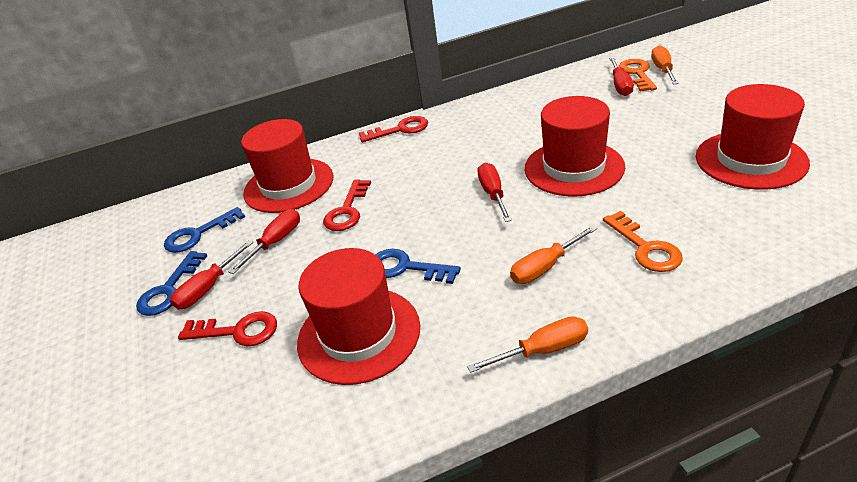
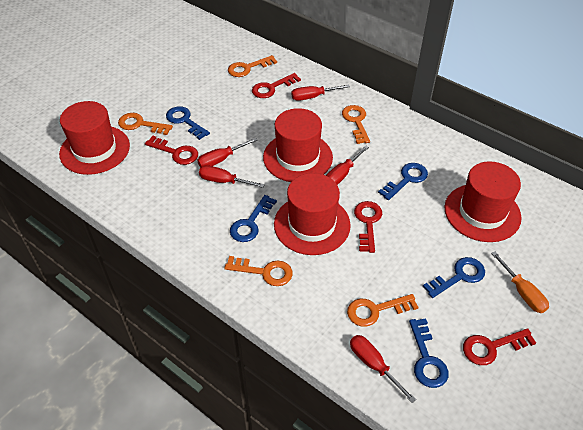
blue key: [136,251,208,316] [164,207,245,253] [375,249,461,284] = 3 -> [166,106,210,140] [230,195,277,242] [378,163,428,200] [409,319,449,388] [422,257,485,298] = 5
orange key: [603,211,683,272] [619,59,657,92] = 2 -> [118,113,173,135] [224,256,293,286] [228,55,277,77] [342,105,370,144] [347,294,418,327] = 5
orange screwdriver: [467,316,588,373] [510,225,597,284] [651,45,678,84] = 3 -> [491,251,549,313] = 1
red key: [178,311,277,346] [323,179,371,231] [359,116,428,142] = 3 -> [145,136,198,165] [252,73,301,98] [354,201,382,253] [463,328,536,365] = 4
red screwdriver: [170,240,253,310] [229,209,300,274] [477,163,512,222] [609,57,634,96] = 4 -> [197,138,257,167] [199,165,265,188] [291,84,350,101] [326,145,369,185] [350,335,416,403] = 5

